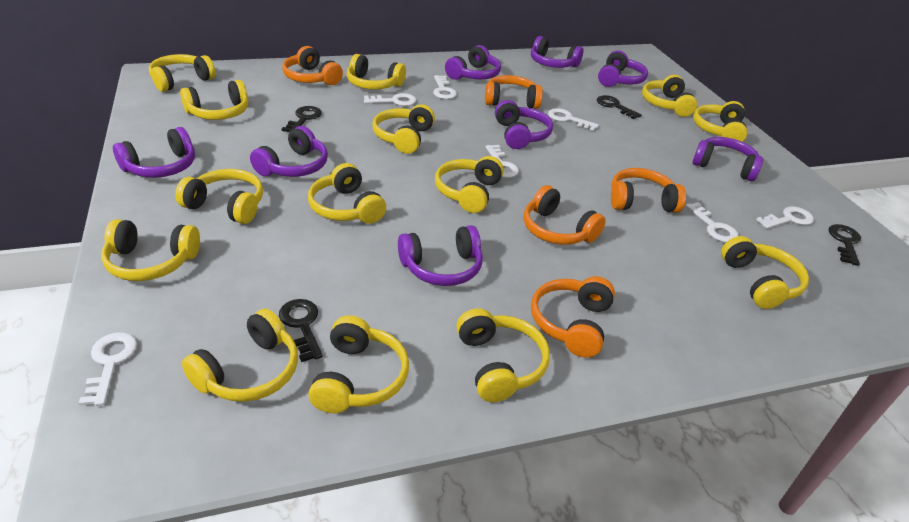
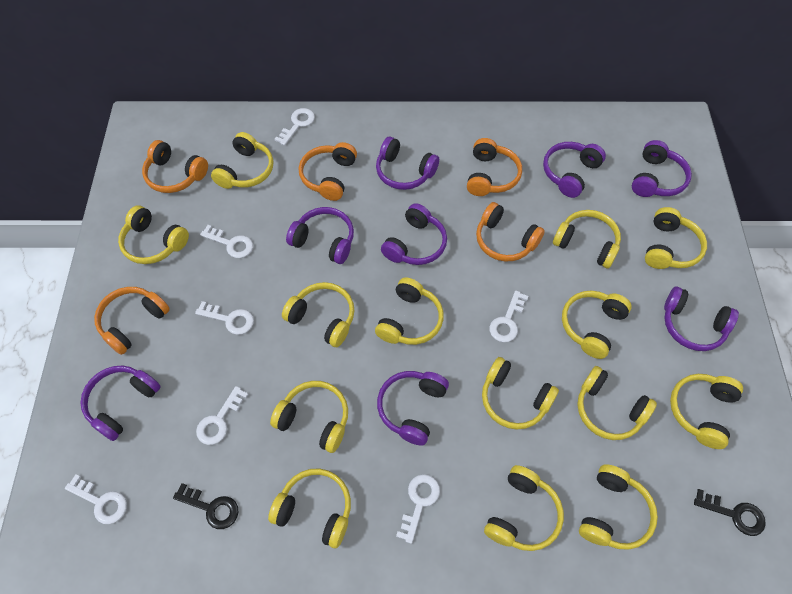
black key: [279,299,323,362] [282,106,322,132] [597,95,642,119] [829,224,861,266] = 4 -> [173,483,238,529] [694,489,766,536] = 2

